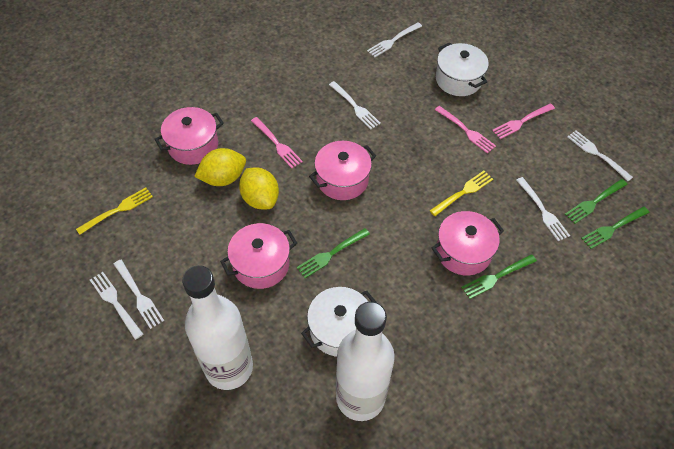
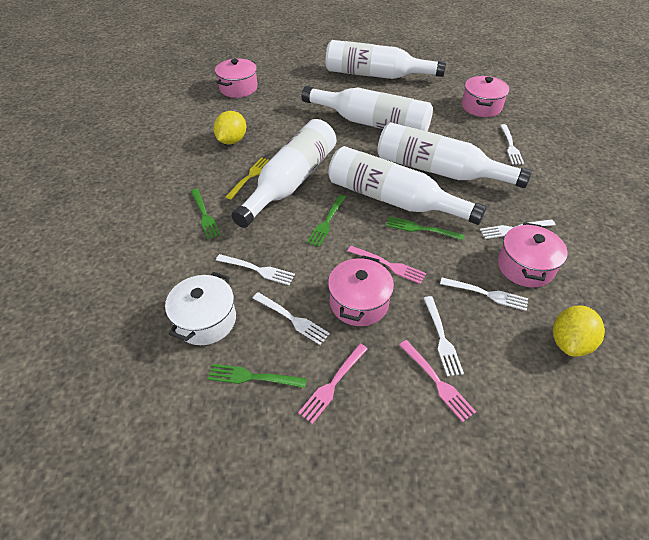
white bottle: [182,265,253,390] [336,302,395,421] = 2 -> [232,119,336,228] [302,86,433,131] [326,40,446,79] [328,146,486,225] [377,122,532,188] = 5
white pot: [301,287,377,356] [436,43,489,96] = 2 -> [165,272,236,345] = 1
yellow fork: [76,187,153,235] [430,171,493,216] = 2 -> [226,158,269,200] = 1

